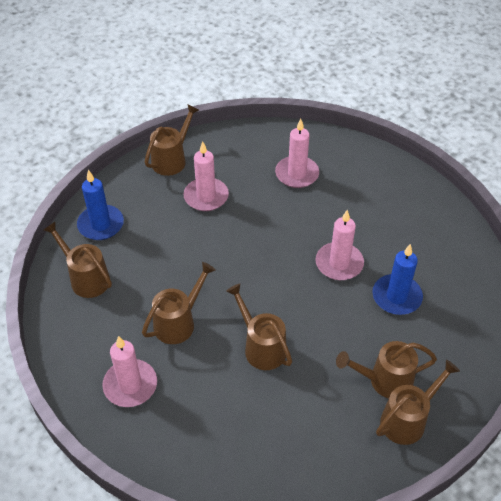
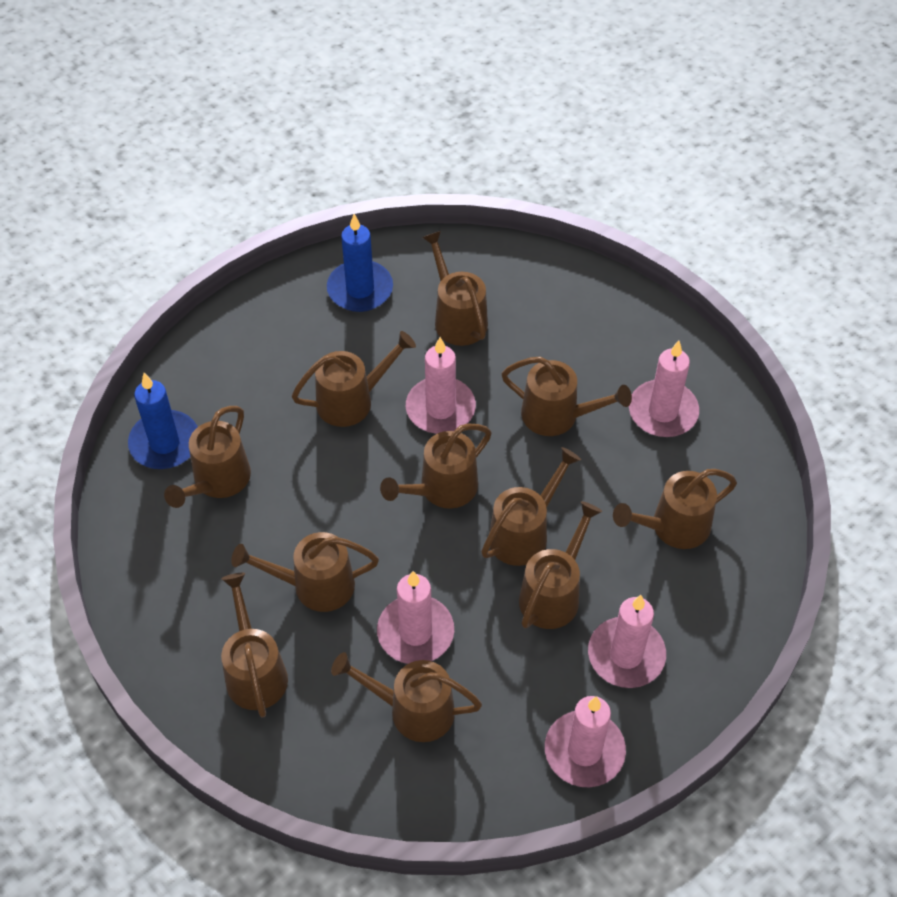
brown watering can: [43,222,112,298] [142,262,216,344] [145,104,199,176] [226,283,292,370] [336,341,437,398] [376,359,460,445] = 6 -> [164,406,251,508] [221,573,288,718] [231,532,379,612] [292,331,416,427] [331,652,482,742] [380,424,491,509] [422,231,488,346] [481,447,581,566] [502,356,632,436] [519,501,603,629] [613,469,737,549] = 11
pink candle: [102,336,157,407] [183,141,229,211] [275,119,319,188] [316,210,364,280] = 4 -> [377,571,454,664] [406,337,476,434] [545,696,626,787] [588,595,666,688] [629,340,699,437] = 5

